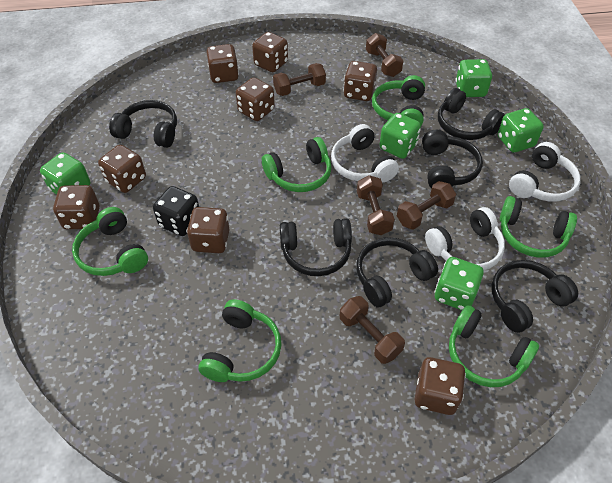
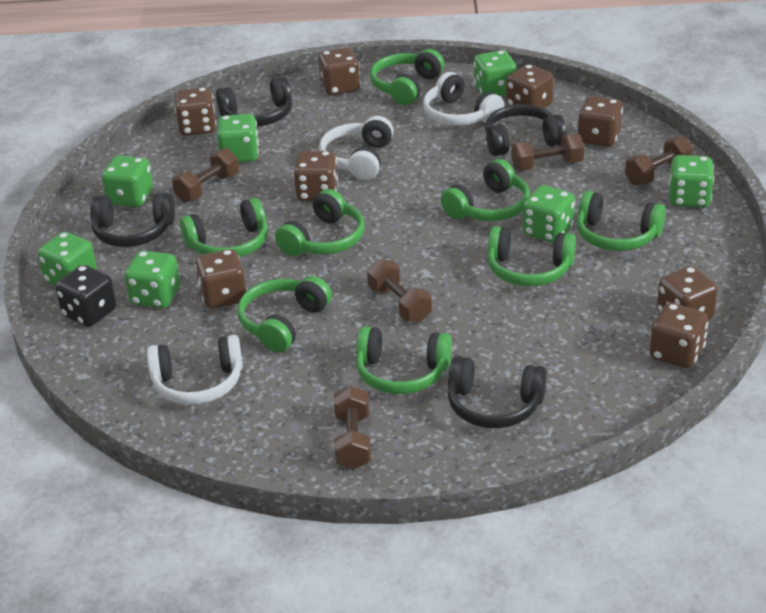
black headphones: [109,100,177,148] [280,218,352,276] [356,237,438,307] [422,130,483,189] [438,88,505,140] [491,260,578,333] = 6 -> [90,193,175,247] [216,76,292,126] [448,356,547,428] [485,105,567,156] = 4
green dice: [40,152,90,195] [379,113,421,159] [434,257,484,310] [455,59,492,97] [498,108,544,152] = 5 -> [38,232,97,285] [102,155,153,207] [125,251,180,308] [217,114,259,163] [474,50,517,97] [523,185,575,243] [669,155,714,208] = 7
green headphones: [72,207,148,276] [198,299,281,382] [262,137,332,192] [372,75,425,125] [449,305,539,387] [500,196,577,258] = 6 -> [180,198,268,257] [237,276,332,352] [275,189,365,256] [356,326,452,394] [370,49,444,105] [441,159,530,221] [487,226,576,286] [577,191,666,251] = 8

